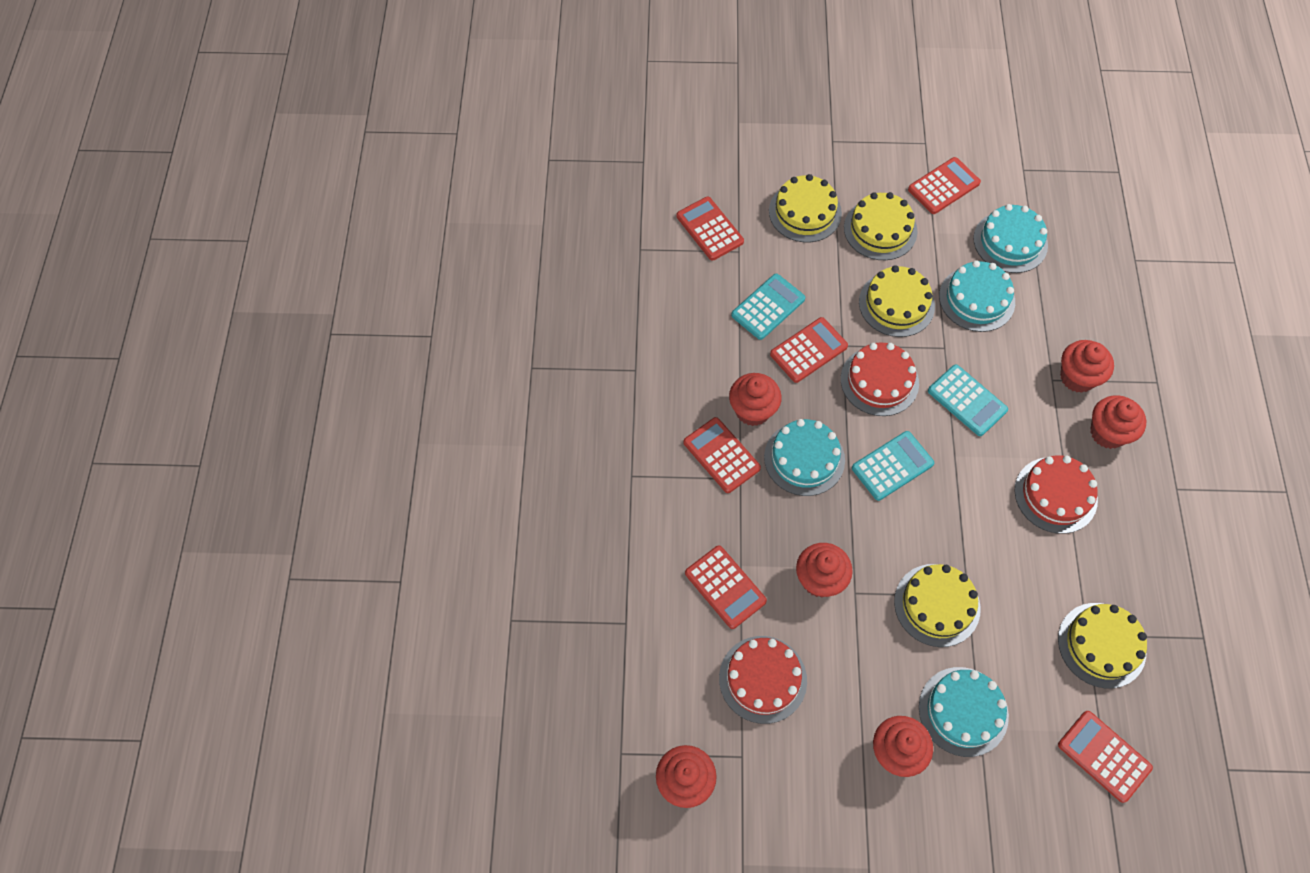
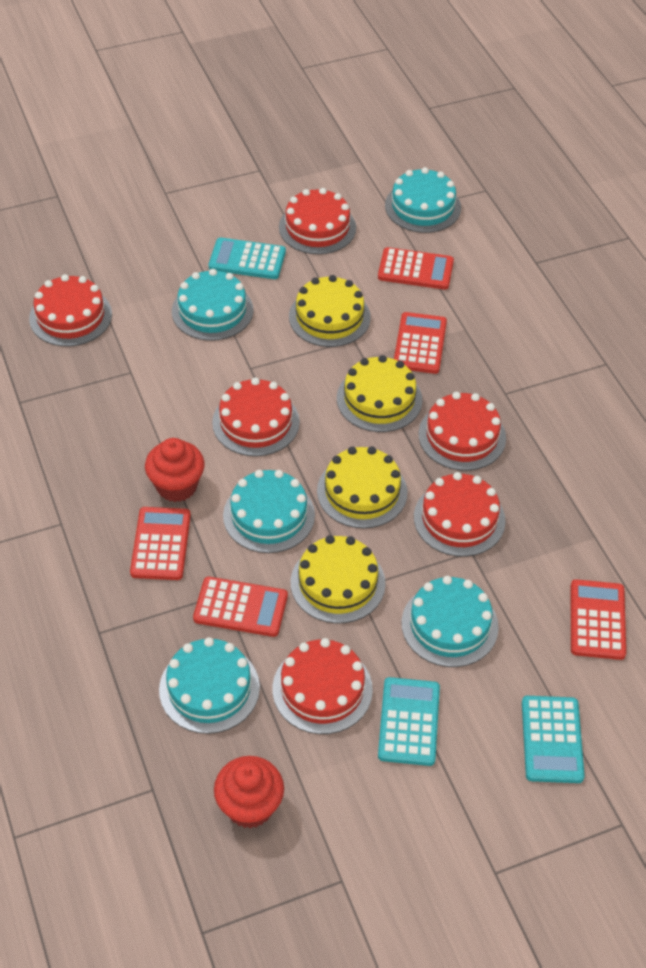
red cake: [719,636,807,724] [841,342,919,416] [1014,456,1098,534] = 3 -> [29,274,112,346] [212,378,300,456] [272,638,373,734] [279,188,356,254] [414,472,506,557] [418,392,506,471] = 6
red calculator: [677,197,744,261] [683,417,761,493] [685,545,767,629] [770,317,848,383] [908,157,981,214] [1058,711,1153,803] = 6 -> [130,507,191,580] [193,577,288,637] [378,247,454,290] [394,312,447,374] [571,579,626,660] = 5
red cupcake: [656,745,717,808] [729,373,782,426] [796,543,853,598] [873,716,933,777] [1060,340,1114,393] [1090,395,1146,449] = 6 -> [145,438,205,502] [214,756,284,829] = 2
turquoise cake: [764,419,845,496] [919,667,1009,757] [939,260,1015,332] [973,204,1048,273] = 4 -> [159,637,260,734] [172,269,254,341] [223,470,315,553] [385,167,461,233] [401,576,499,667] = 5
yellow cake: [769,174,842,243] [844,192,917,260] [859,265,935,337] [894,564,981,647] [1058,603,1147,688] = 5 -> [289,275,371,347] [291,535,386,624] [317,446,408,528] [337,355,423,432] = 4

